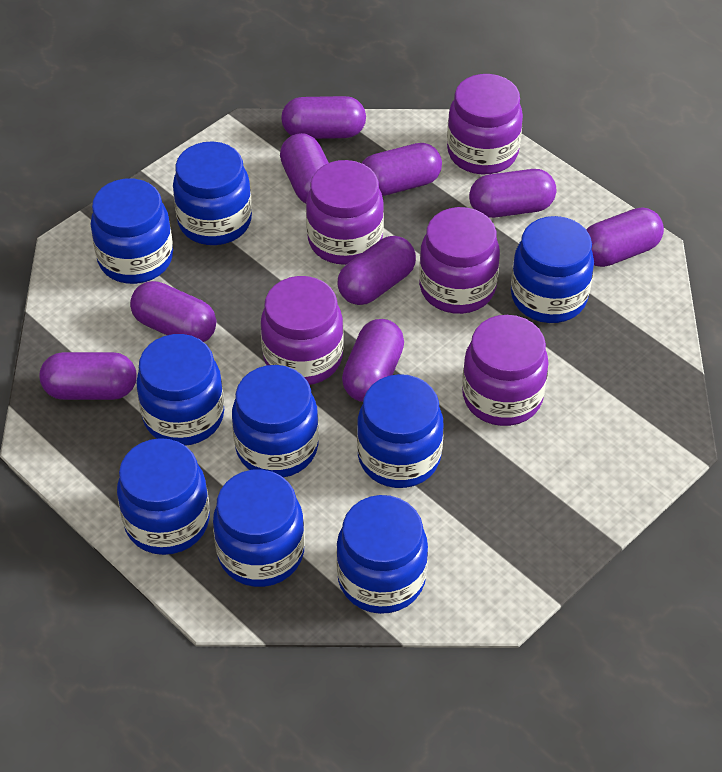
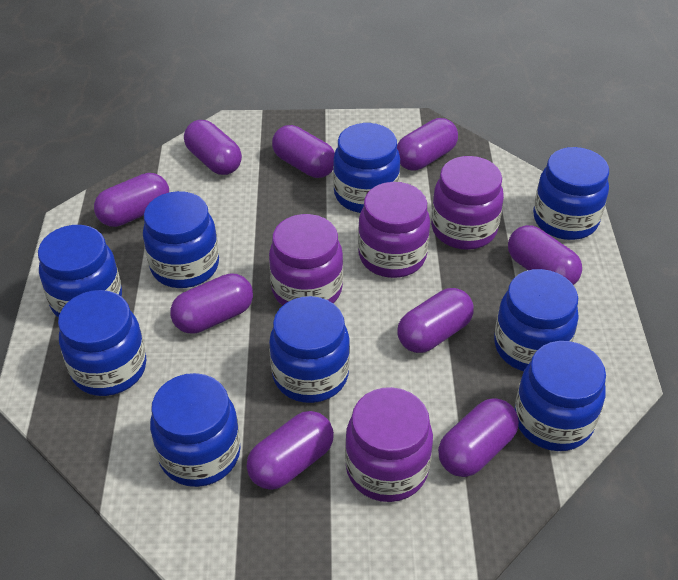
purple jar: [261,276,344,385] [306,160,384,265] [419,207,500,314] [447,74,523,174] [462,315,549,426] = 5 -> [269,214,343,306] [345,387,433,502] [358,182,430,278] [431,156,504,250] = 4

